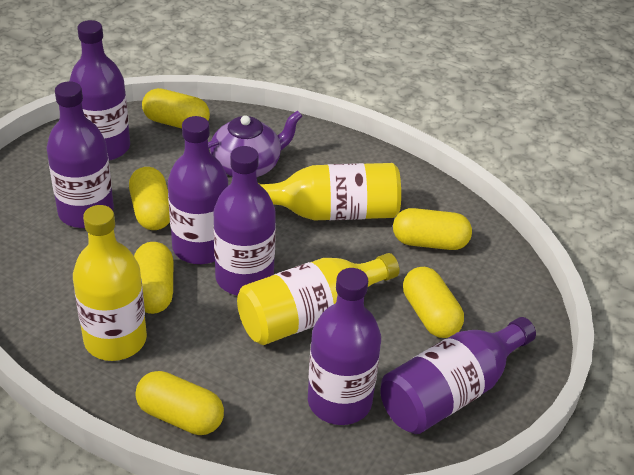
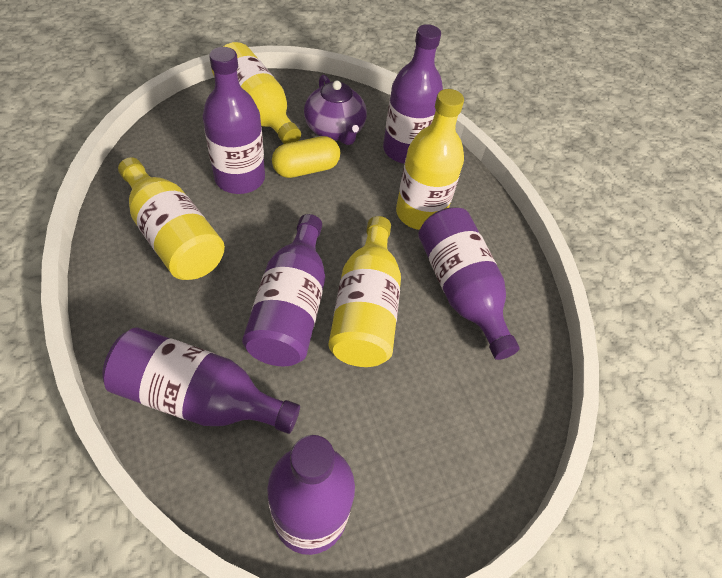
yellow bottle: [73,205,147,361] [237,253,400,345] [258,163,401,220] = 3 -> [118,157,225,280] [211,42,301,144] [328,216,401,367] [396,89,464,230] = 4
yellow capsule: [129,167,170,230] [134,242,173,314] [135,371,224,435] [142,88,210,129] [393,208,472,250] [403,267,464,338] = 6 -> [272,136,340,178] = 1

